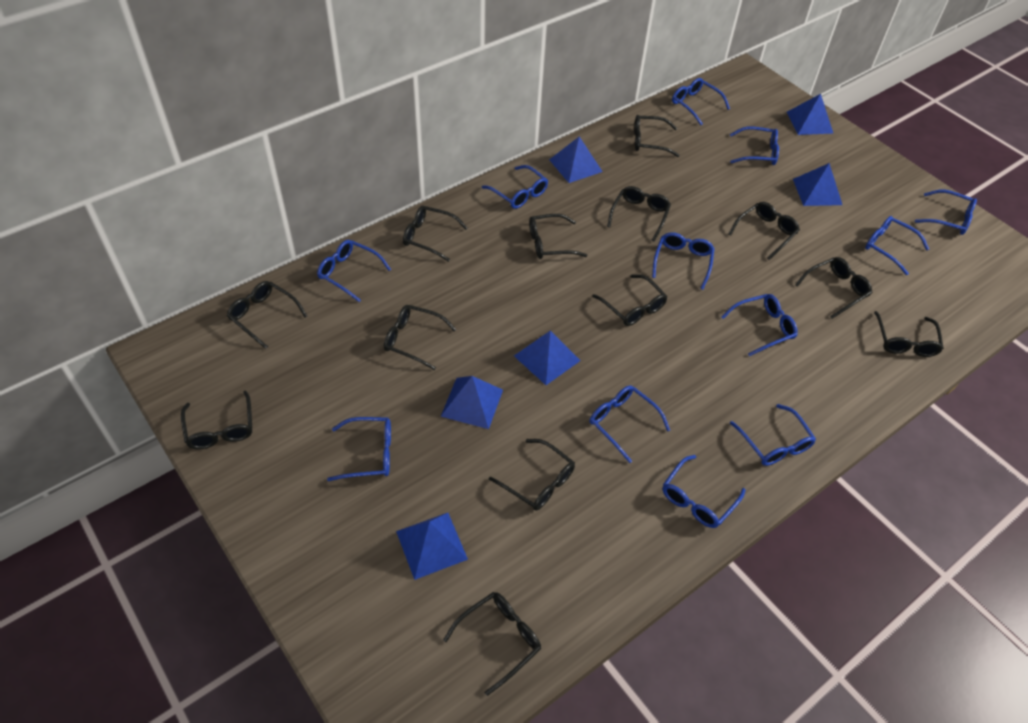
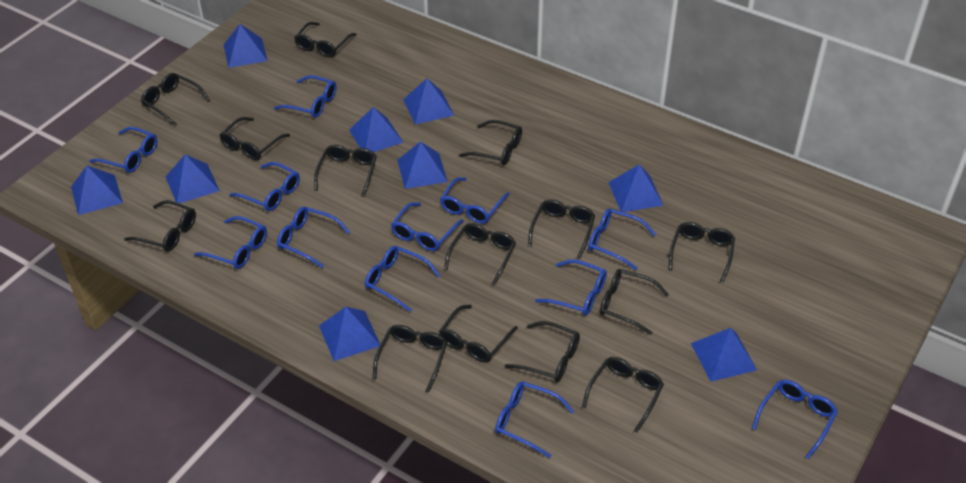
black glasses: [181,390,252,449] [227,281,307,349] [384,305,456,370] [403,206,468,262] [443,592,541,696] [489,439,575,511] [529,214,587,259] [592,274,668,326] [607,186,671,241] [634,115,680,157] [729,202,800,260] [795,257,872,319] [874,311,944,357] = 13 -> [124,200,196,252] [141,73,210,126] [220,117,290,160] [294,22,357,57] [314,145,377,197] [373,325,448,393] [439,305,518,363] [444,223,516,286] [459,120,522,165] [505,321,580,382] [528,199,595,259] [582,357,664,432] [600,269,669,335] [668,222,735,282] = 14
blue pyramid: [396,513,468,580] [441,376,503,429] [514,331,581,385] [549,137,603,183] [787,94,834,135] [793,163,842,206] = 6 -> [71,166,123,215] [166,154,220,203] [224,24,268,68] [319,307,380,361] [349,107,404,152] [397,141,448,189] [403,78,454,125] [608,164,664,212] [691,328,757,382] = 9

